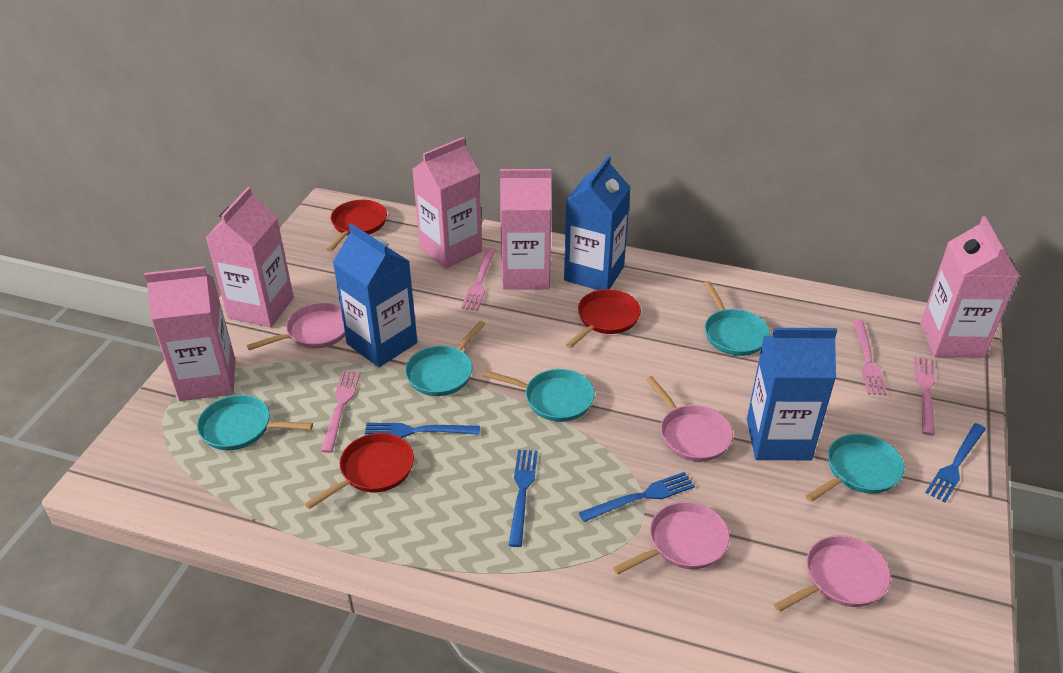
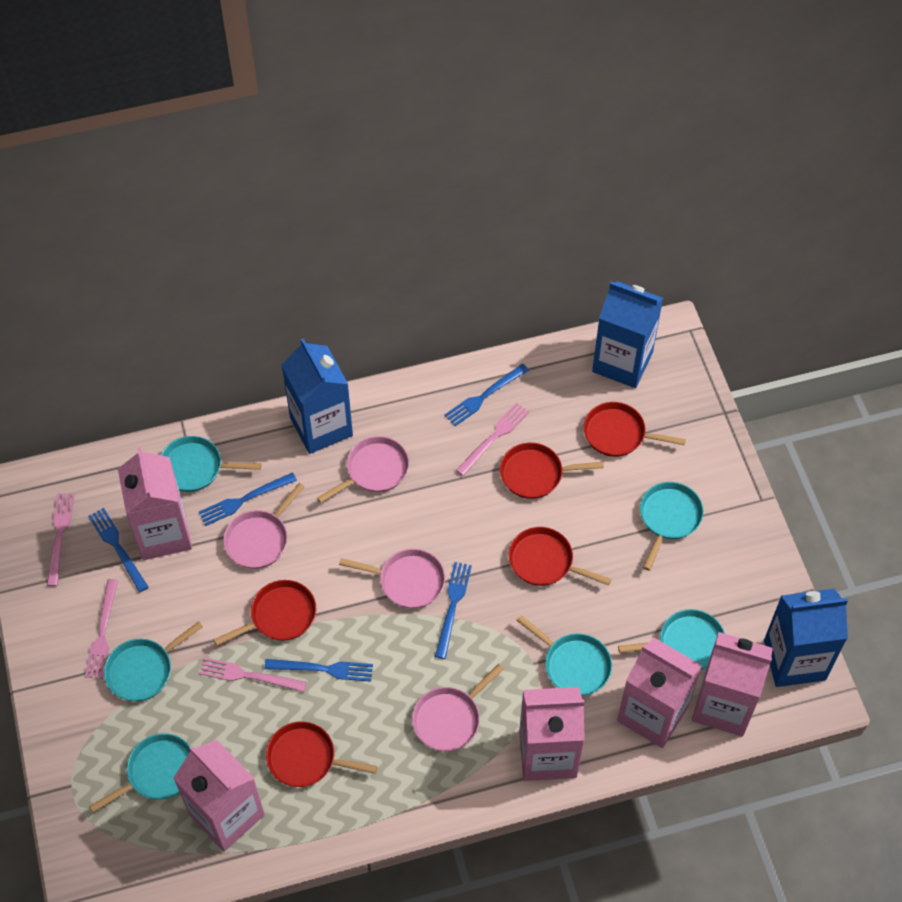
blue fork: [365,423,480,438] [509,450,538,547] [579,472,695,522] [925,423,986,503] = 4 -> [88,508,149,592] [199,472,297,526] [264,659,373,682] [435,562,472,659] [445,364,529,426] = 5
red pan: [304,433,414,509] [326,200,387,252] [566,289,641,348] = 3 -> [214,580,316,646] [266,721,378,787] [500,443,604,499] [509,527,611,586] [584,402,686,457] = 5
turquoise pan: [197,395,313,450] [405,321,485,396] [484,369,595,422] [704,281,770,356] [806,434,904,502] = 5 -> [89,734,190,813] [104,621,203,701] [161,436,262,492] [516,615,612,696] [618,609,725,670] [640,482,704,571] = 6

